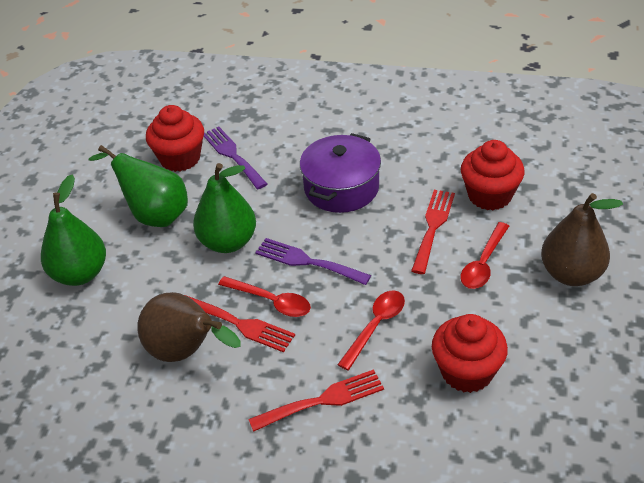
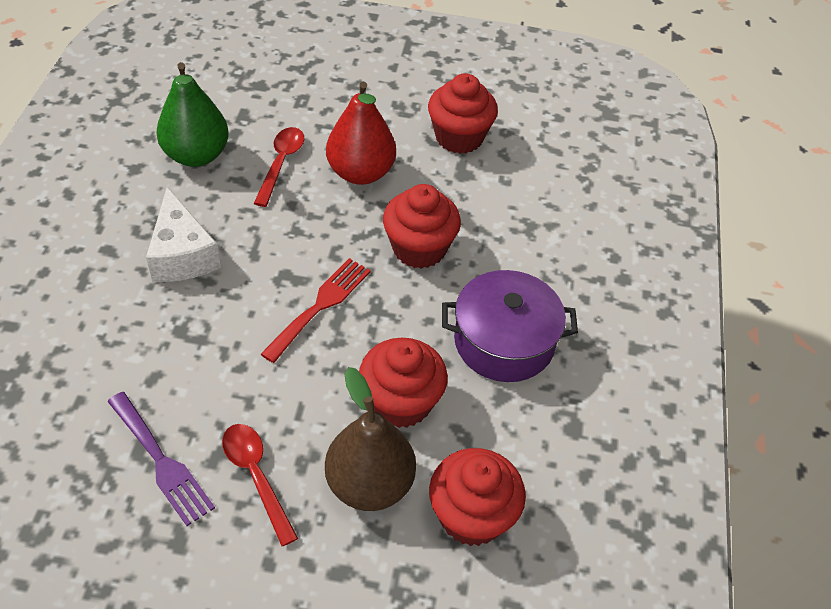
brown pear: [137,292,241,362] [541,193,623,286] = 2 -> [325,367,416,511] = 1
green pear: [41,175,106,286] [89,145,188,227] [193,163,256,253] = 3 -> [156,62,229,167] = 1
purple fork: [204,127,267,189] [255,238,371,285] = 2 -> [107,392,215,526] = 1
red cupcake: [146,105,204,172] [432,314,508,393] [461,140,525,210] = 3 -> [359,338,448,428] [383,184,461,269] [428,73,498,154] [429,448,526,546] = 4
red fork: [185,295,295,352] [248,369,384,432] [411,190,455,274] = 3 -> [261,258,371,363] = 1
red pear: none = 0 -> [326,82,396,185] = 1
red spoon: [218,276,311,317] [337,290,405,370] [461,222,509,289] = 3 -> [222,424,298,546] [254,127,304,207] = 2
white cheese: none = 0 -> [146,187,221,282] = 1

